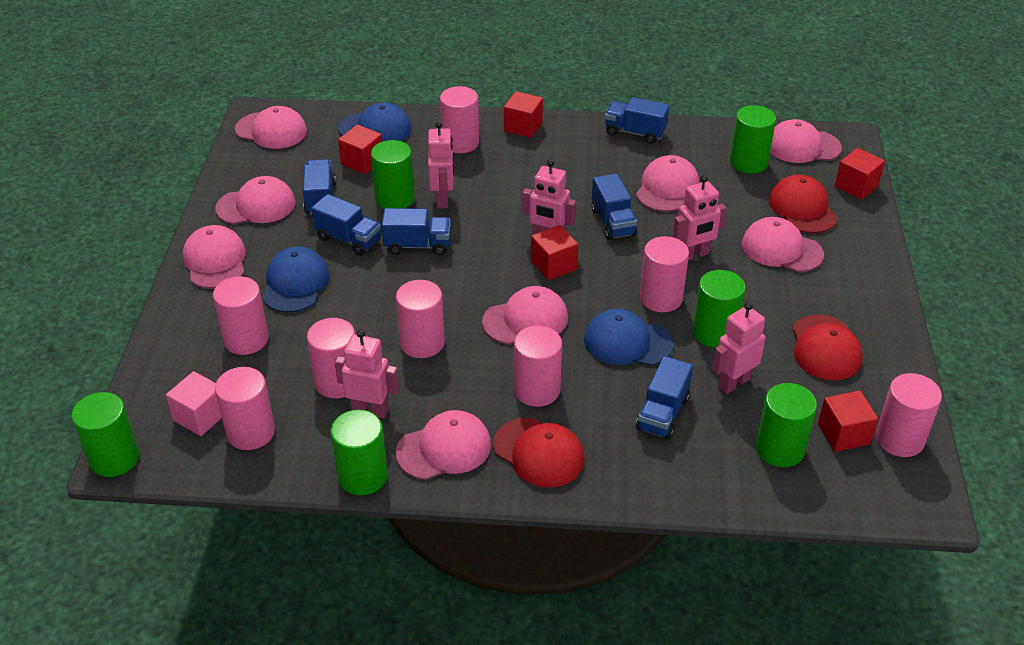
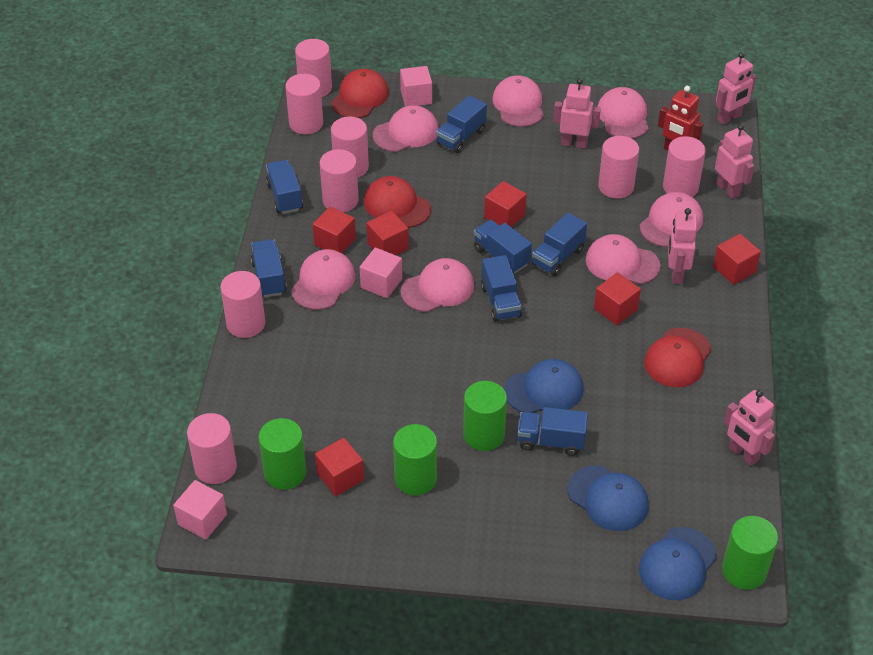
blue truck: [303,159,336,215] [311,194,381,256] [381,208,451,255] [591,173,637,240] [605,97,669,144] [636,356,693,440] = 6 -> [251,239,287,297] [266,160,303,214] [436,95,487,153] [474,220,532,273] [481,255,522,322] [518,407,588,456] [532,213,587,276] = 7
green cylinder: [72,392,139,477] [330,410,388,496] [371,140,415,209] [693,270,745,348] [730,105,776,174] [756,383,817,467] = 6 -> [259,418,306,489] [393,424,437,496] [463,381,507,451] [722,516,778,590] = 4
pink cap: [183,225,246,289] [215,176,295,224] [235,106,307,149] [396,410,491,480] [482,286,568,344] [636,155,699,212] [742,217,824,272] [770,119,842,163] = 8 -> [291,249,356,310] [373,105,439,152] [401,258,474,312] [492,76,544,127] [586,234,660,284] [597,87,649,139] [640,192,703,247] = 7
pink cube: [166,371,222,436] = 1 -> [173,480,227,540] [360,247,402,298] [400,66,432,107] = 3
red cube: [338,124,382,174] [504,91,543,138] [531,225,578,280] [818,390,878,452] [835,148,885,200] = 5 -> [313,207,356,253] [315,438,364,496] [366,211,409,255] [484,181,527,227] [594,272,641,325] [713,234,761,285] = 6
red robot: none = 0 -> [658,86,704,151] = 1

